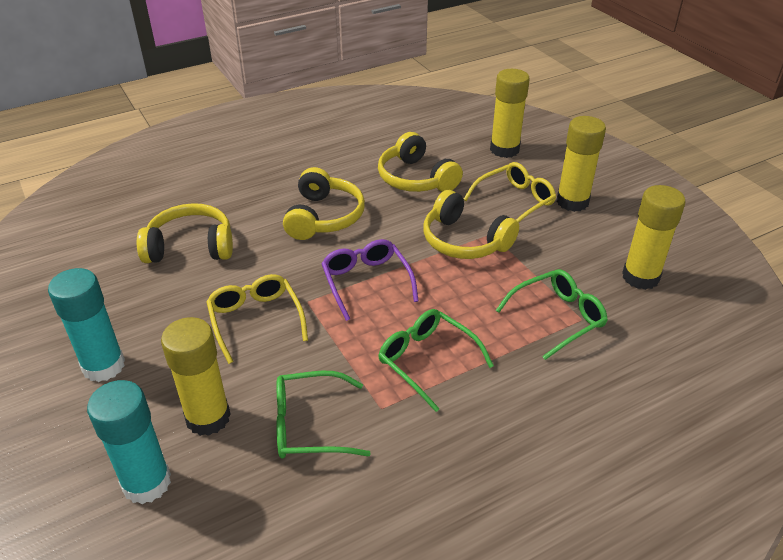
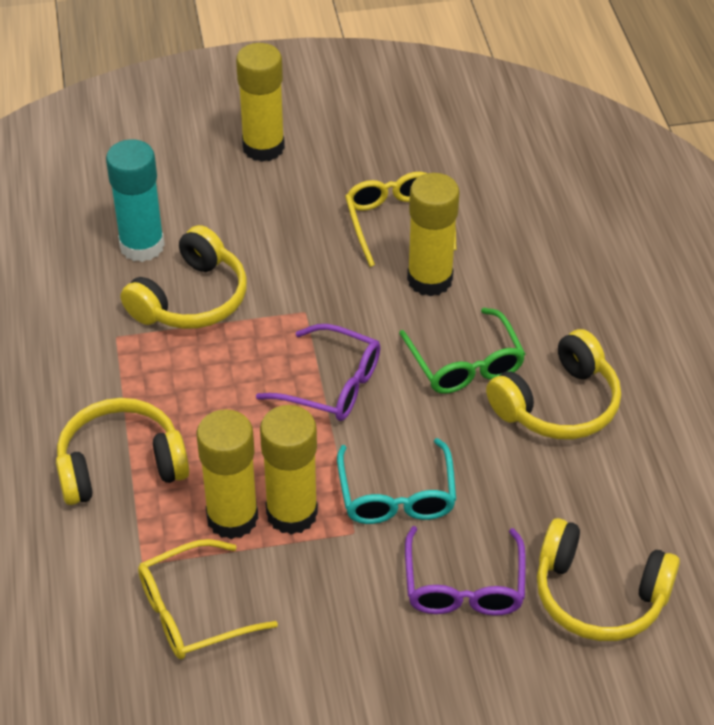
green glasses: [276,371,371,459] [378,309,494,412] [496,269,608,360] = 3 -> [399,308,525,394] = 1
purple glasses: [321,239,419,321] = 1 -> [256,324,380,421] [405,526,526,616] = 2
turquoise glasses: none = 0 -> [337,438,456,524] = 1
turquoise glue stick: [48,268,125,382] [87,380,171,504] = 2 -> [106,139,165,262] = 1

